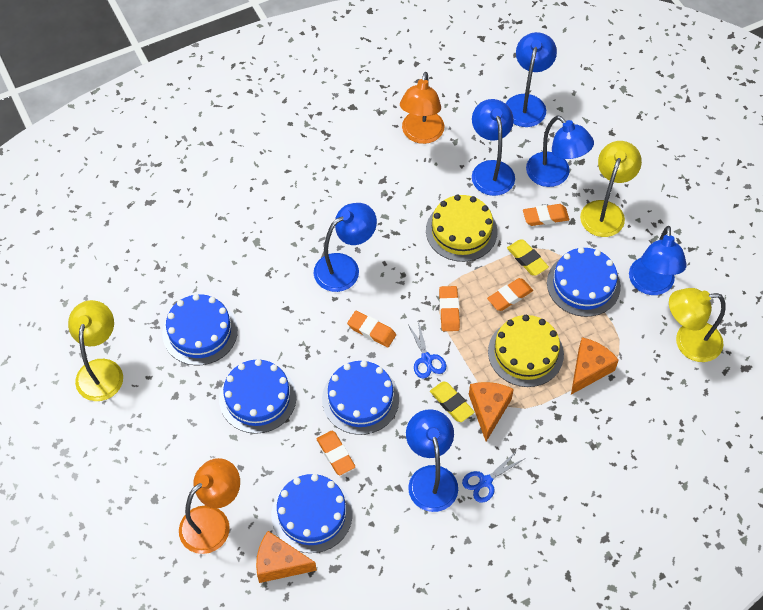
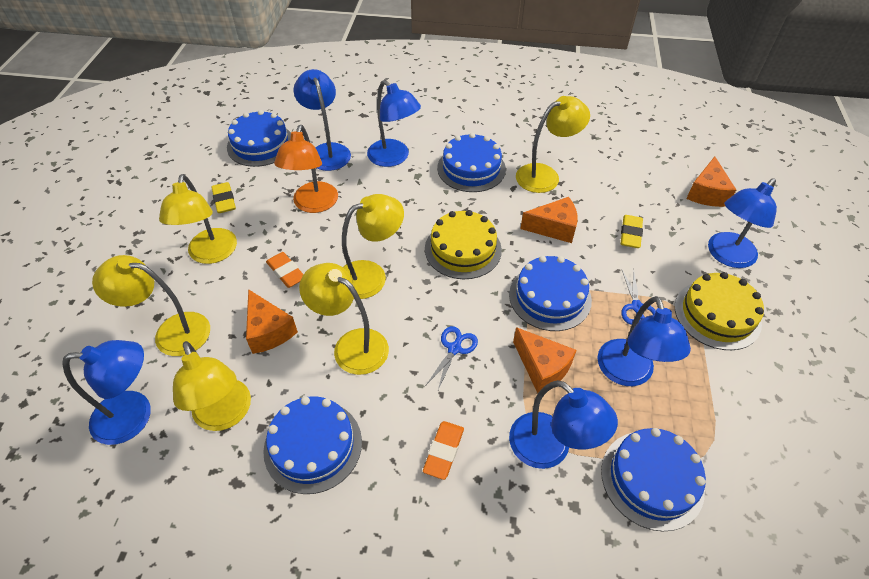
orange cheese: [256,531,317,583] [469,382,514,442] [571,337,619,395] = 3 -> [246,289,298,354] [513,327,577,393] [520,197,578,243] [686,156,736,207] = 4
orange eraser: [317,431,355,475] [347,311,396,347] [439,286,460,331] [487,278,533,311] [523,204,569,226] = 5 -> [266,252,303,288] [423,421,464,480] = 2
orange lamp: [179,458,240,554] [400,72,445,144] = 2 -> [274,125,338,213] = 1
yellow lamp: [68,300,123,401] [580,141,642,237] [669,288,726,362] = 3 -> [92,255,210,356] [159,174,237,264] [173,341,251,431] [299,263,389,375] [342,194,404,299] [516,96,590,193] = 6

